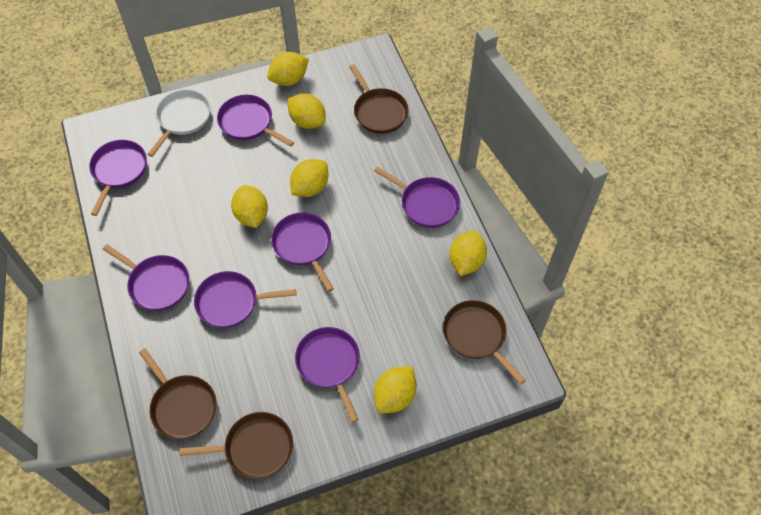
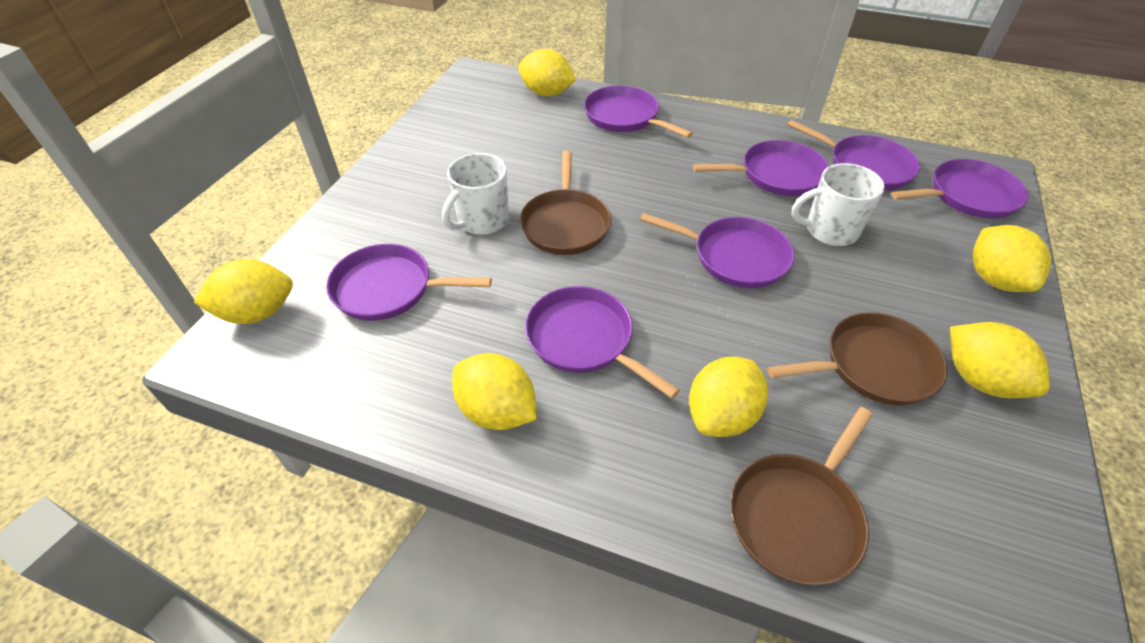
brown pan: [139,348,217,439] [179,412,293,479] [349,64,409,134] [443,300,526,385] = 4 -> [520,151,611,255] [730,407,873,585] [767,312,947,405] = 3
white mug: none = 0 -> [442,153,509,235] [791,163,885,246] = 2
white pan: [147,89,211,157] = 1 -> none = 0

